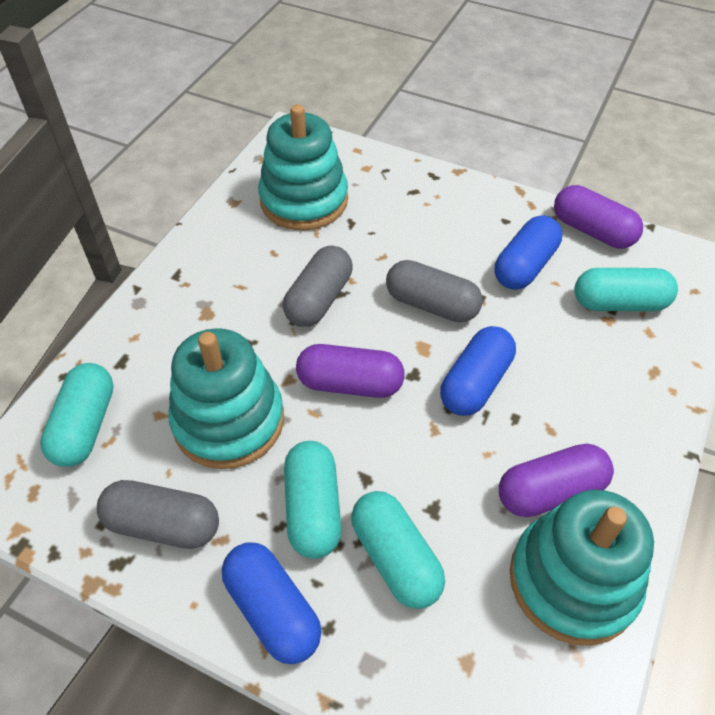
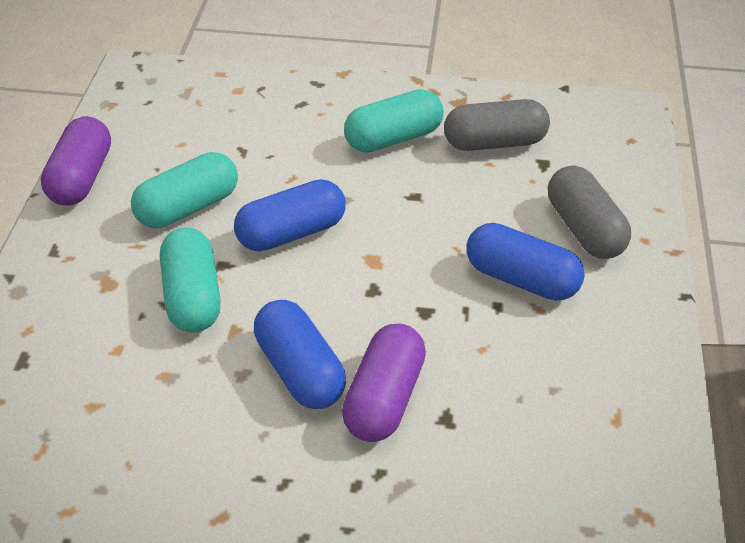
grey capsule: [97,480,219,549] [283,246,352,327] [386,260,483,322] = 3 -> [444,99,550,151] [548,165,631,259] = 2
purple capsule: [296,344,405,398] [499,444,614,517] [554,185,643,249] = 3 -> [41,116,111,205] [342,324,426,442] = 2
turquoise capsule: [40,363,114,467] [284,441,342,559] [351,491,445,609] [574,268,678,311] = 4 -> [131,152,238,228] [160,228,221,333] [344,89,444,153] = 3
turquoise stacking toy: [168,328,284,469] [258,104,348,231] [510,490,654,645] = 3 -> none = 0

